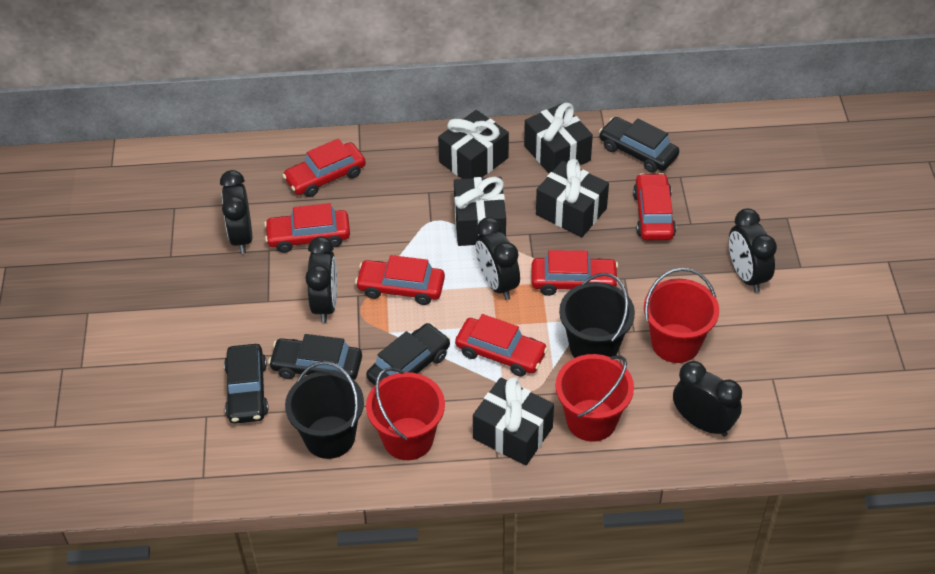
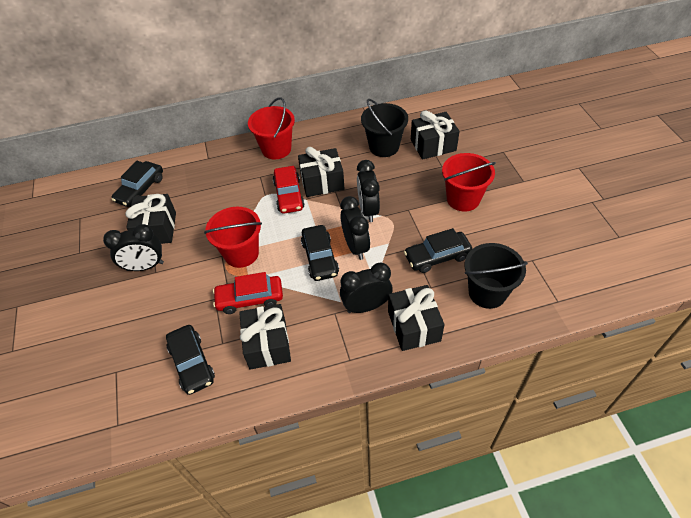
black clock: [220,170,252,254] [305,237,337,323] [475,217,520,300] [673,361,742,437] [729,208,777,293] = 5 -> [103,224,164,271] [340,196,370,260] [340,262,393,313] [357,160,380,222] = 4
red car: [264,203,350,253] [283,138,366,197] [355,255,445,305] [455,314,548,377] [532,250,618,296] [633,173,676,240] = 6 -> [213,272,283,314] [273,166,305,214] = 2

